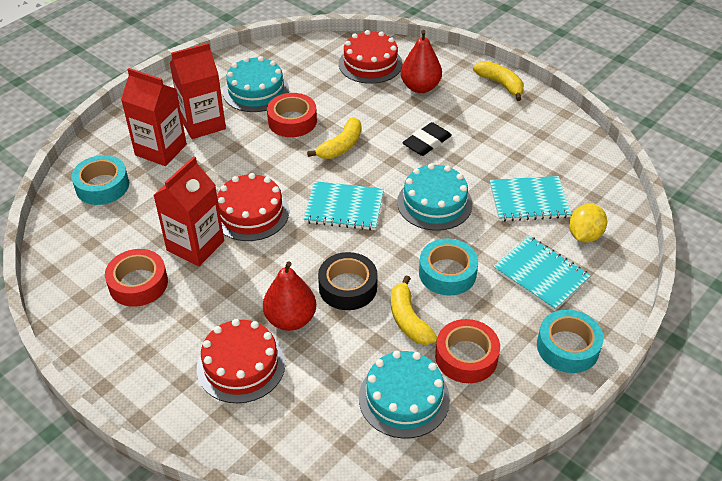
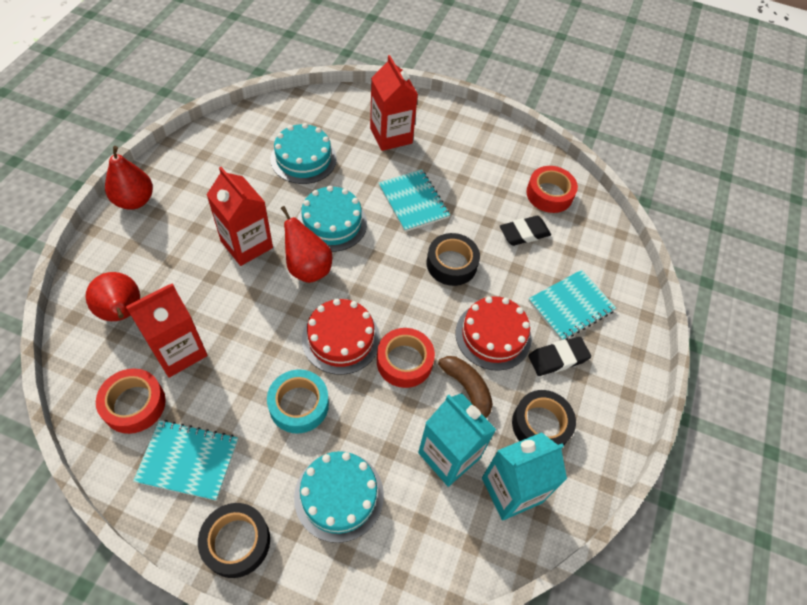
black eraser: [402,122,452,156] = 1 -> [500,216,551,246] [528,337,591,376] = 2
black tape: [318,252,378,310] = 1 -> [198,503,270,578] [427,233,480,286] [512,390,576,445] = 3
brown banana: none = 0 -> [438,356,493,418] = 1
red cake: [197,319,285,403] [217,173,289,241] [339,30,402,84] = 3 -> [302,299,380,375] [456,296,532,371] = 2
red pear: [263,261,316,331] [401,30,442,93] = 2 -> [85,272,140,321] [105,146,153,210] [281,206,332,283] = 3
turquoise carton: none = 0 -> [418,393,497,487] [482,432,567,521] = 2
turquoise tape: [71,155,129,205] [419,239,478,295] [537,310,604,373] = 3 -> [267,369,329,434] = 1
yellow banana: [307,117,361,159] [391,276,437,345] [473,61,524,101] = 3 -> none = 0
yellow lemon: [569,204,607,243] = 1 -> none = 0

